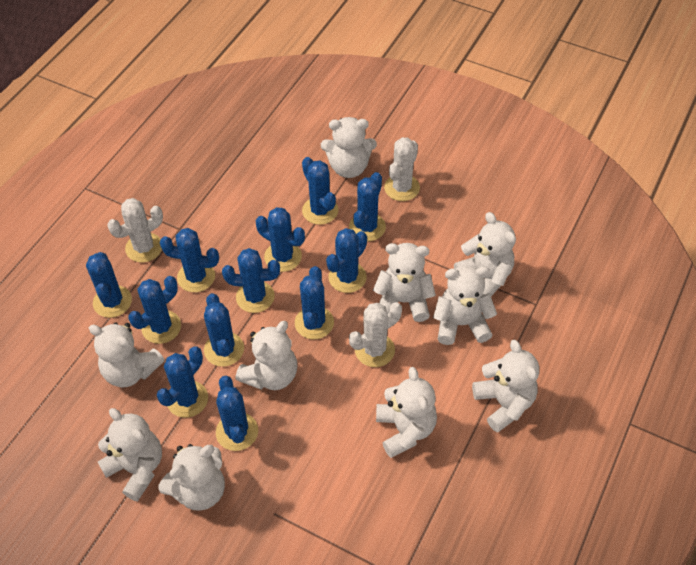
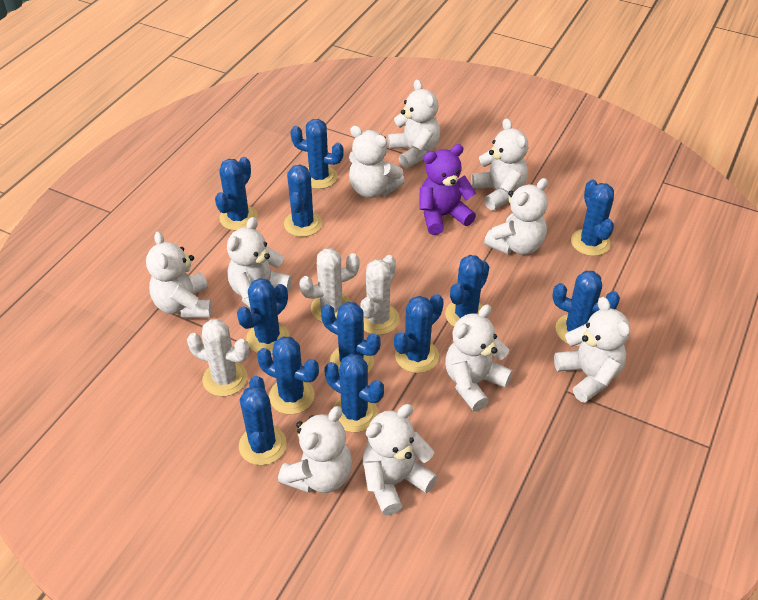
purple teddy bear: none = 0 -> [419,144,476,235] = 1

